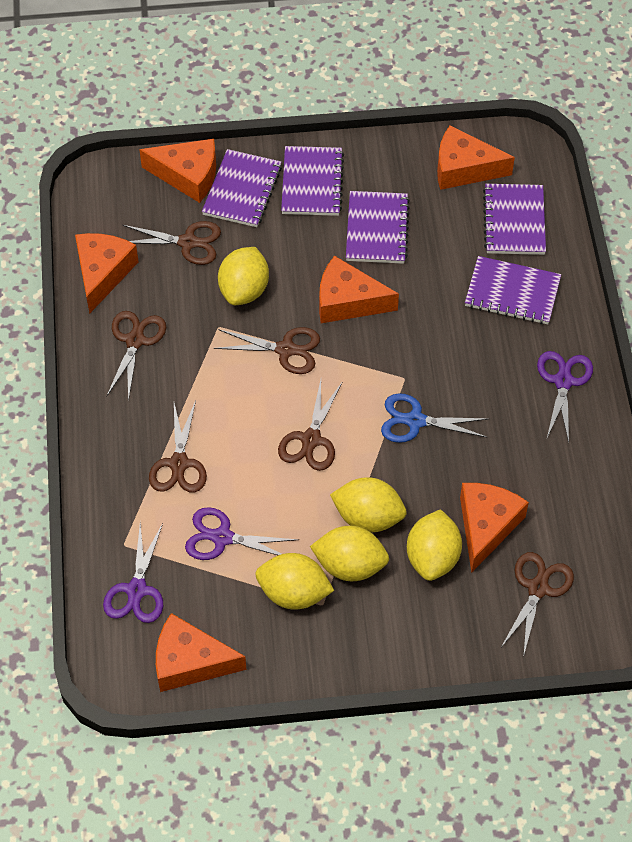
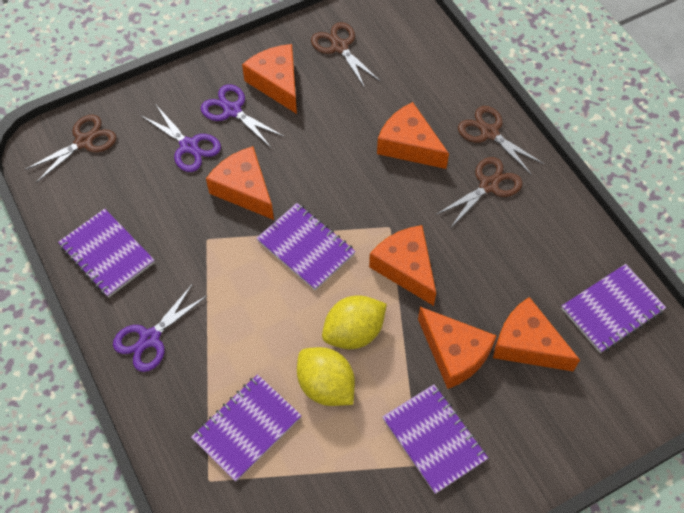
blue scissors: [381,393,490,443] = 1 -> none = 0
brown scissors: [107,311,166,401] [123,221,221,265] [149,400,207,493] [214,327,320,374] [278,380,343,471] [501,552,574,657] = 6 -> [24,115,117,183] [311,22,381,88] [436,157,522,227] [458,106,544,175] = 4
yellow lemon: [218,247,269,305] [255,553,334,609] [310,525,389,581] [330,477,406,532] [407,509,462,581] = 5 -> [297,347,355,406] [322,295,387,349] = 2

